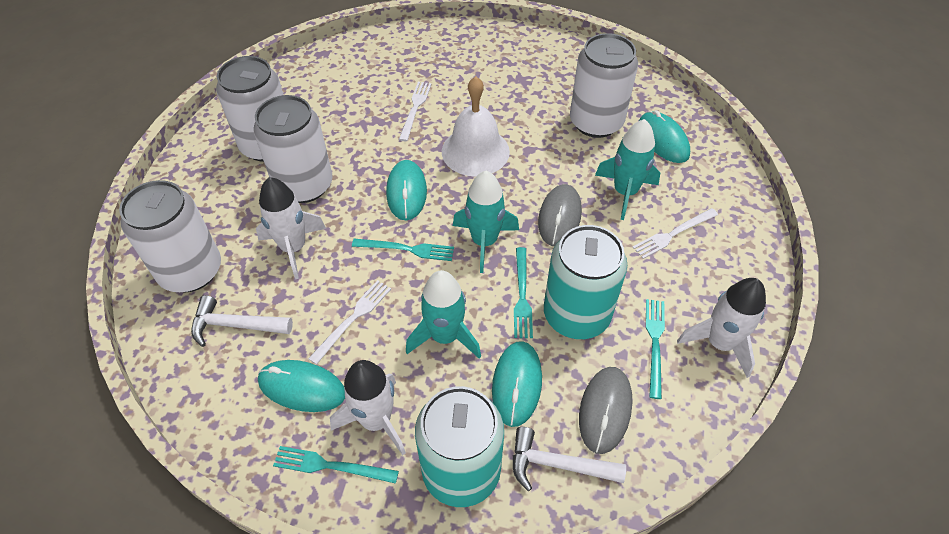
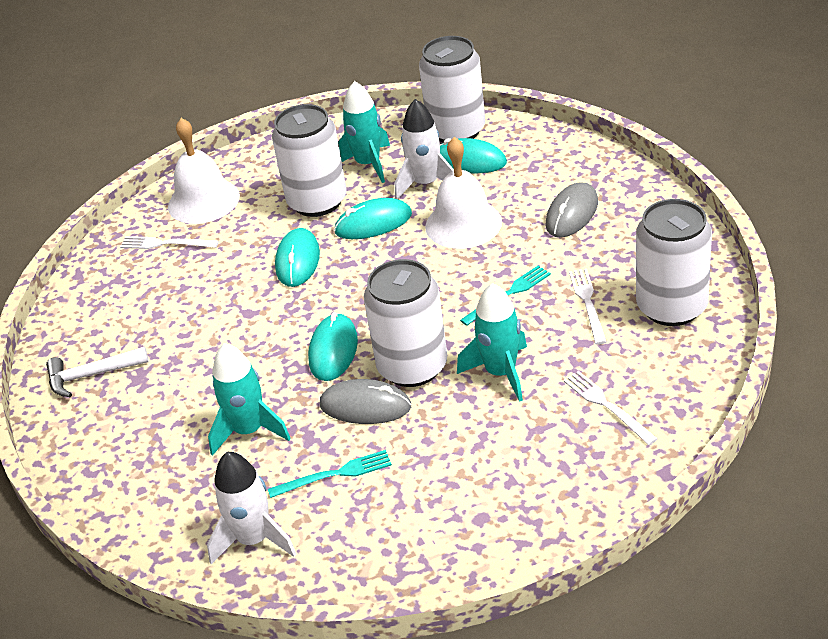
turquoise can: [415,386,504,507] [544,225,627,339] = 2 -> none = 0
turquoise fork: [273,446,399,484] [352,239,454,261] [514,247,533,338] [646,299,665,399] = 4 -> [268,450,392,498] [460,266,551,326] = 2
white bell: [442,76,510,177] = 1 -> [168,118,240,224] [425,137,502,249] = 2
white hammer: [191,295,293,347] [513,427,626,491] = 2 -> [46,346,149,397] = 1
white rocket: [256,177,326,279] [330,360,406,455] [677,278,766,378] = 3 -> [207,451,296,564] [395,99,454,199] = 2

